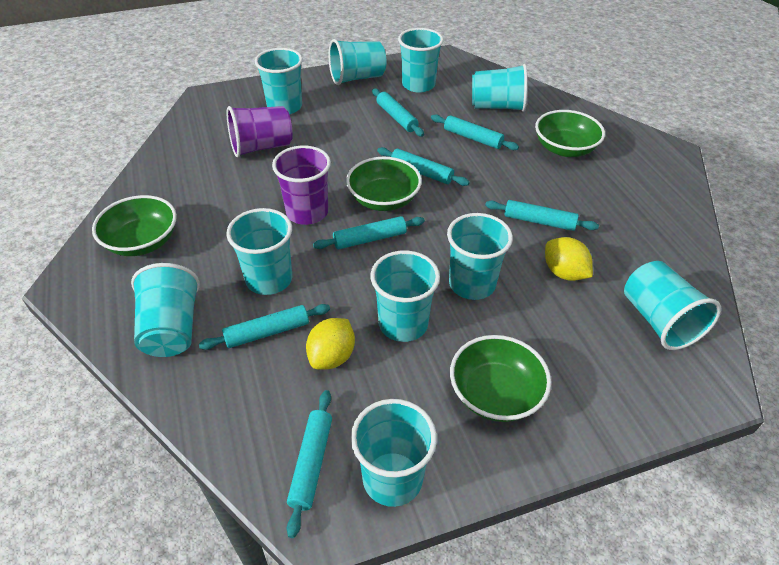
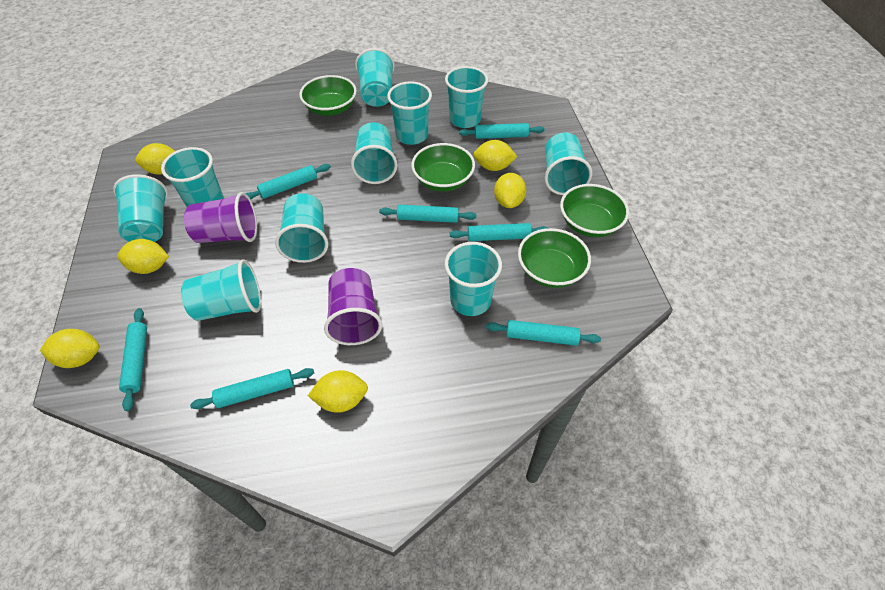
yellow lemon: [306,318,355,370] [545,237,593,281] = 2 -> [40,329,100,368] [117,239,169,274] [135,143,175,175] [308,370,368,413] [473,140,517,171] [494,173,526,208] = 6

